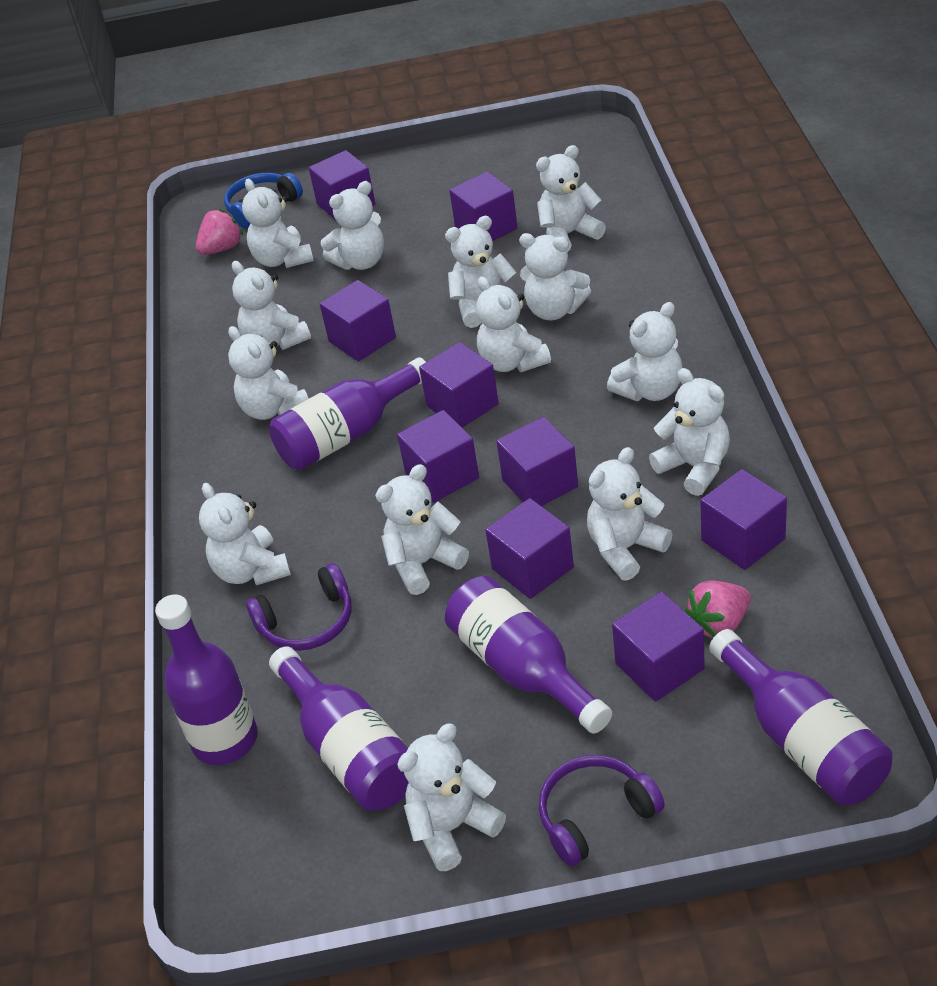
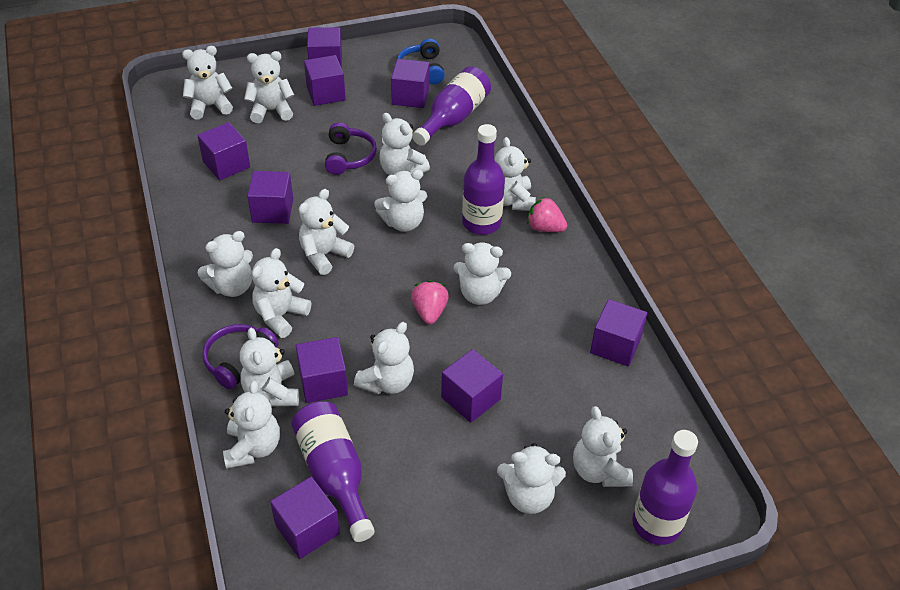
purple bottle: [155,594,258,765] [269,357,426,470] [269,646,409,811] [445,576,612,734] [709,629,892,805] = 5 -> [291,401,375,542] [412,66,491,146] [462,124,505,235] [632,430,698,545] = 4

